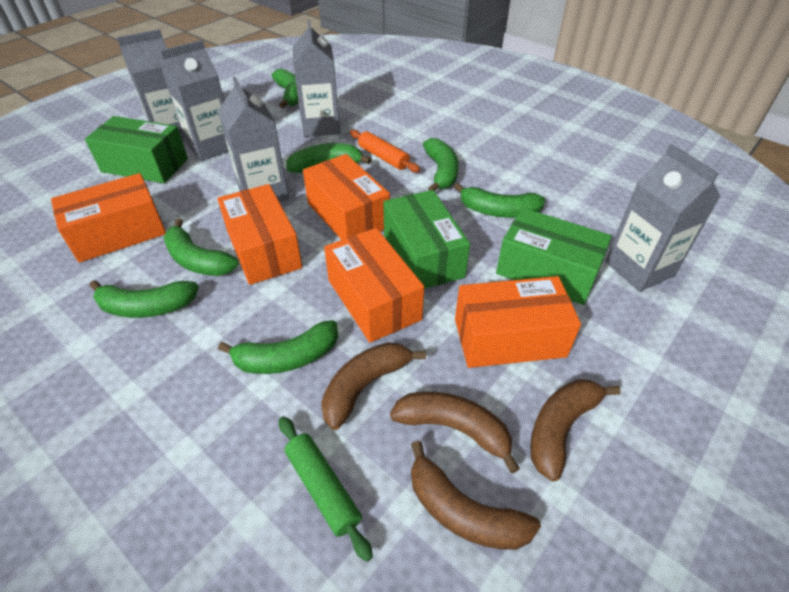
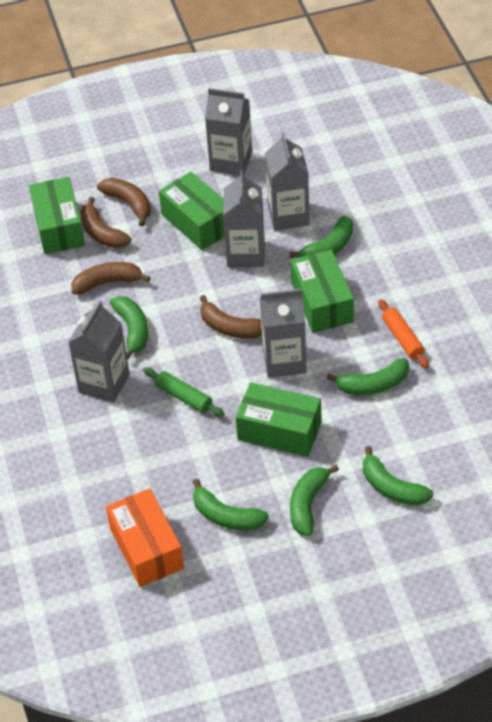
green banana: [90,280,199,318] [164,219,239,276] [218,320,338,374] [272,68,299,108] [286,143,371,173] [423,138,458,191] [454,183,545,218] = 7 -> [110,296,148,360] [193,479,269,530] [290,216,353,258] [290,465,339,536] [326,358,409,395] [363,446,433,506] = 6
green box: [85,116,188,183] [383,190,470,289] [496,208,612,305] = 3 -> [29,177,85,254] [159,172,225,250] [236,382,322,457] [291,250,354,333] = 4
orange box: [51,173,166,263] [217,184,302,285] [303,154,390,240] [324,228,424,343] [455,276,581,368] = 5 -> [106,489,184,587] = 1

